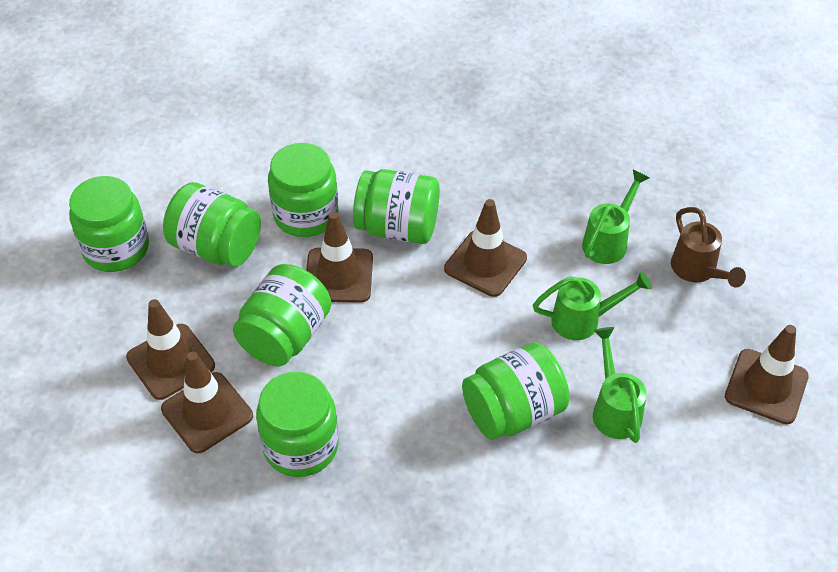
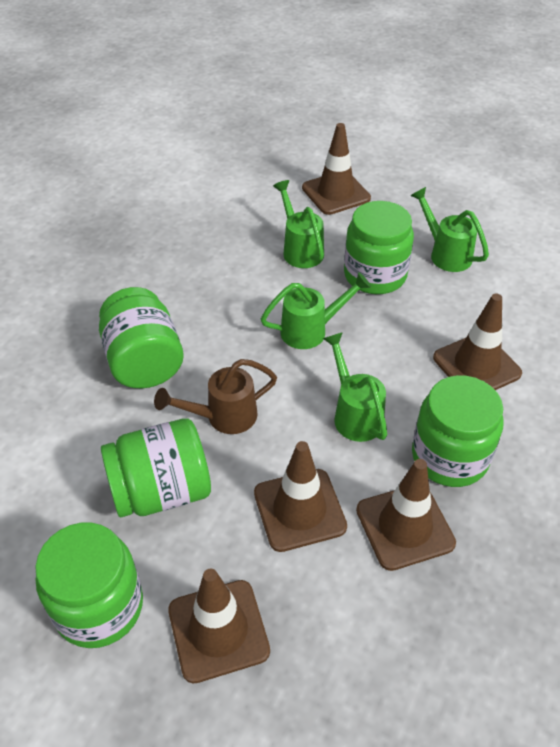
green jar: [69,176,149,272] [163,182,261,267] [233,264,331,367] [256,371,339,477] [268,143,339,237] [353,169,440,244] [462,343,570,440] = 7 -> [35,523,143,648] [99,287,184,388] [101,418,211,517] [344,201,414,294] [412,375,504,487] = 5
green watering can: [533,271,652,340] [582,170,650,264] [593,327,647,443] = 3 -> [261,272,371,349] [273,180,324,268] [323,332,387,442] [410,187,489,272] = 4

